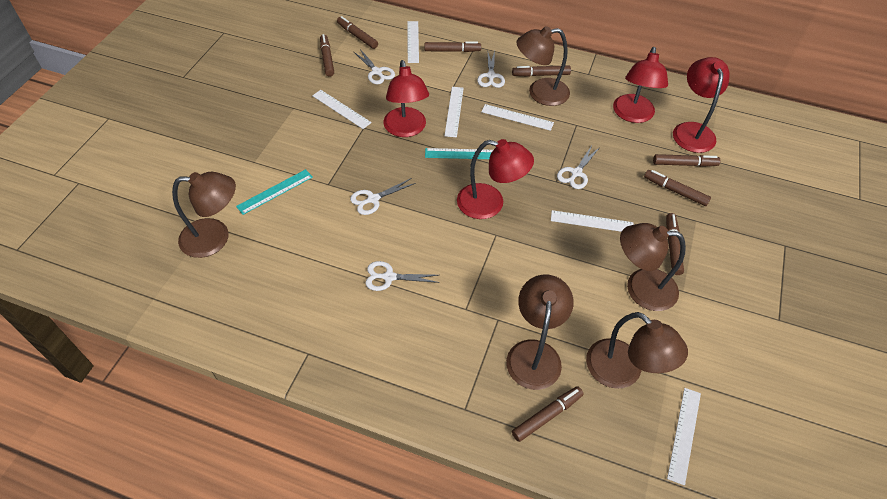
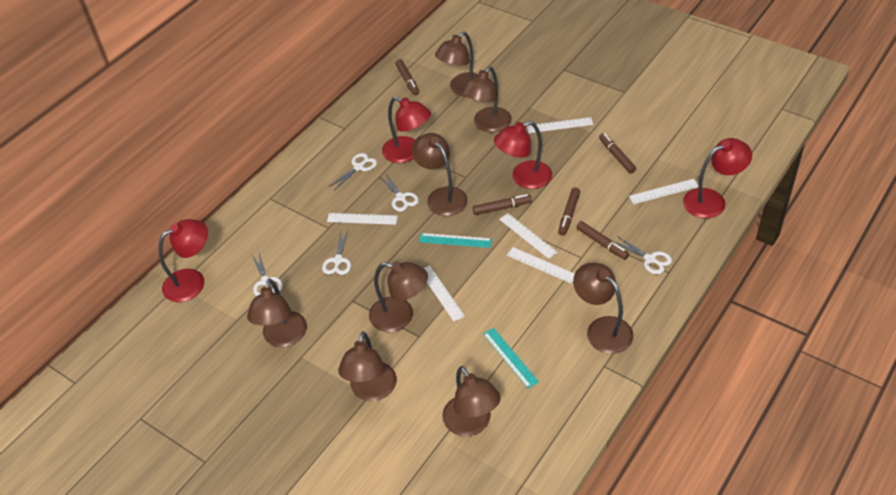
brown lamp: [172,172,236,258] [506,274,574,390] [516,26,570,106] [586,312,688,389] [620,223,686,311] = 5 -> [247,278,307,347] [338,331,397,401] [369,261,428,332] [412,133,468,216] [435,32,478,97] [442,366,501,437] [461,66,512,132] [573,263,634,354] = 8
brown marker: [320,34,334,76] [337,16,378,49] [425,41,481,52] [512,65,571,77] [512,386,584,442] [644,170,711,206] [653,154,721,167] [666,213,684,275] = 8 -> [396,59,419,95] [473,194,532,215] [558,187,580,236] [576,221,629,260] [599,133,636,174] = 5

